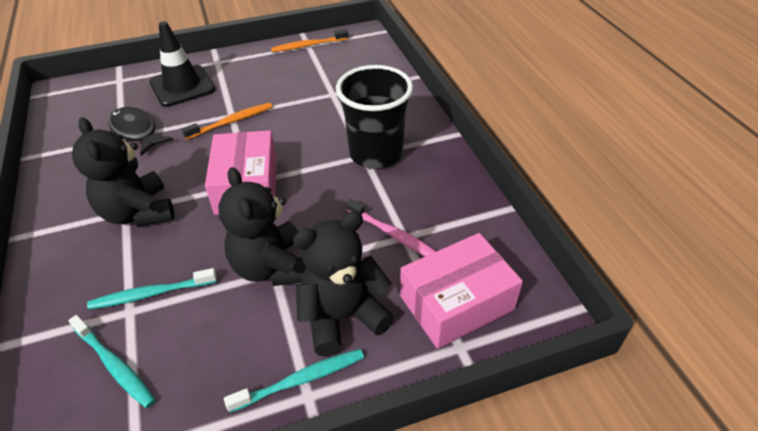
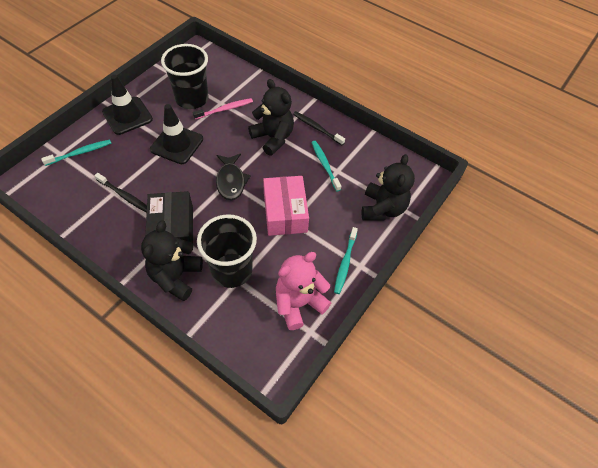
black box: none = 0 -> [145,191,193,243] = 1
black cup: [336,65,413,169] = 1 -> [161,44,208,109] [197,214,257,288] = 2
black toothbrush: none = 0 -> [94,173,147,212] [293,111,345,145] = 2
black traffic cone: [150,21,215,107] = 1 -> [102,75,153,135] [150,104,203,164] = 2
orange toothbrush: [182,103,273,140] [271,29,349,52] = 2 -> none = 0
pink box: [205,130,277,215] [400,233,523,349] = 2 -> [263,176,309,236] = 1
pink teddy bear: none = 0 -> [276,252,331,330] = 1

